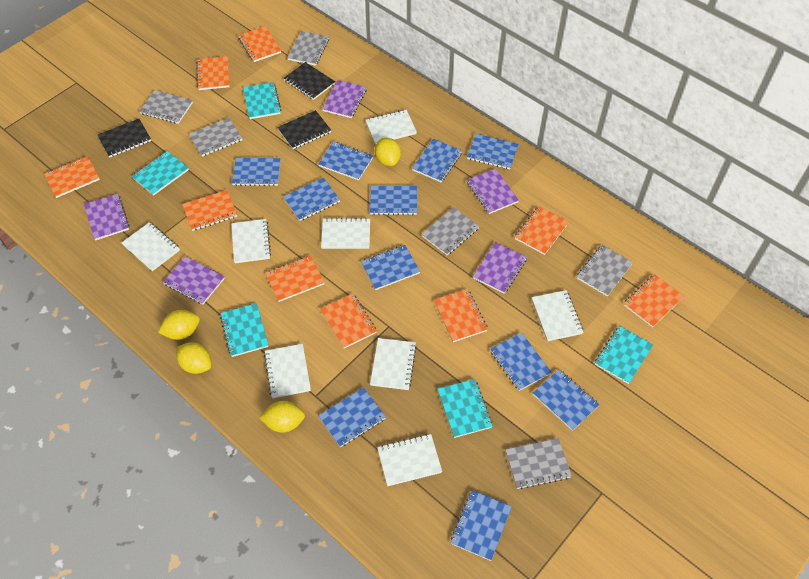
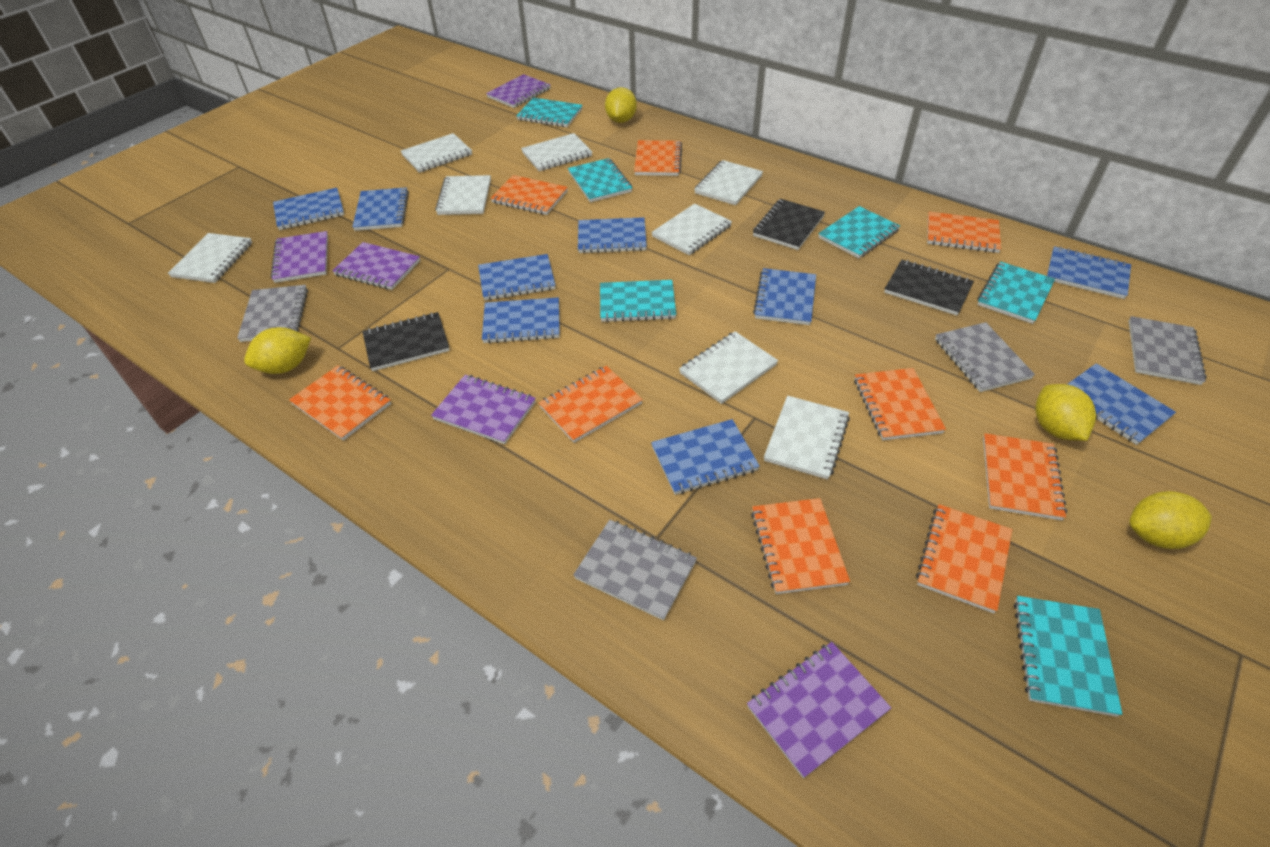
blue notebook: [232,158,281,186] [283,178,340,221] [318,142,373,180] [318,387,386,447] [361,245,420,290] [370,186,417,215] [412,139,462,182] [451,490,512,561] [467,134,519,169] [490,333,552,391] [533,369,600,431] = 11 -> [273,188,344,230] [352,187,409,231] [478,254,555,300] [482,297,560,343] [578,217,647,253] [651,419,760,495] [753,268,816,325] [1047,246,1131,299] [1067,363,1176,445] = 9
grey notebook: [139,90,193,124] [189,118,242,157] [287,31,329,66] [422,207,479,255] [505,438,572,489] [577,245,633,296] = 6 -> [237,285,308,342] [573,520,697,620] [935,322,1035,392] [1128,316,1207,385] = 4
turquoise notebook: [132,151,189,196] [220,303,269,357] [243,82,281,119] [438,379,493,438] [595,326,653,384] = 5 -> [516,98,583,127] [568,158,632,202] [600,280,676,322] [818,206,900,258] [977,262,1055,324] [1014,596,1122,717] = 6

